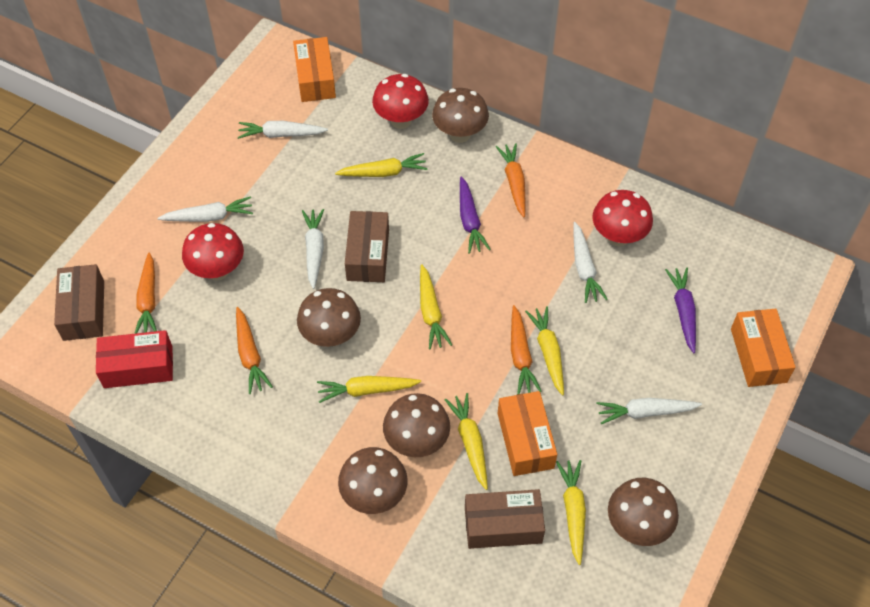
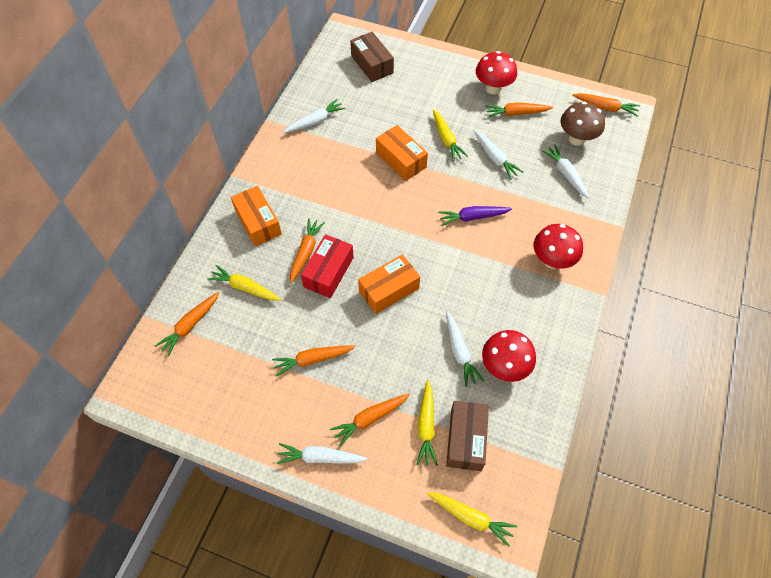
brown box: [54,264,104,341] [345,211,389,282] [465,489,545,549] = 3 -> [350,32,394,82] [446,401,489,471] = 2
brown mushroom: [297,288,361,347] [338,447,408,514] [383,393,450,457] [432,88,489,143] [608,478,679,546] = 5 -> [560,102,605,146] = 1
orange carrot: [134,252,157,334] [236,307,273,394] [496,143,526,218] [511,305,542,394] = 4 -> [155,292,219,356] [272,345,355,377] [290,218,325,283] [330,393,410,446] [485,102,553,118] [572,93,640,116] = 6
purple carrot: [460,177,491,254] [665,268,696,353] = 2 -> [438,206,512,226] = 1
yellow carrot: [317,376,421,403] [335,153,428,177] [420,264,452,350] [444,393,488,490] [525,306,564,396] [556,460,586,565] = 6 -> [207,265,281,300] [416,380,438,466] [426,492,517,547] [433,109,468,161] = 4

